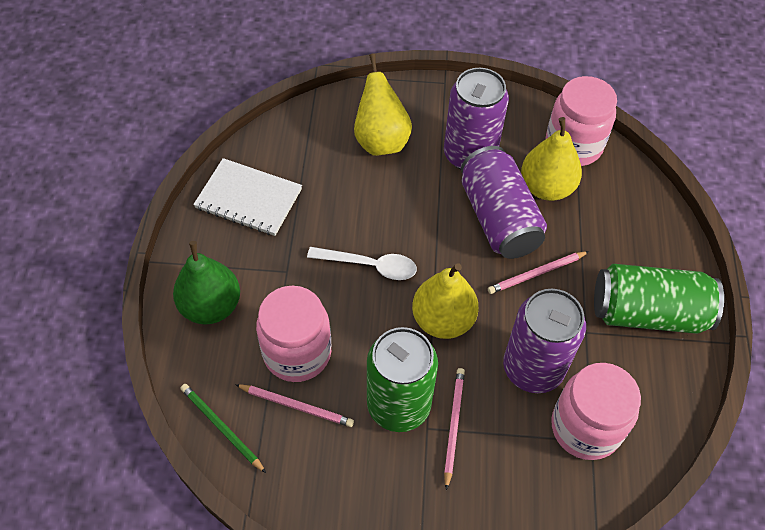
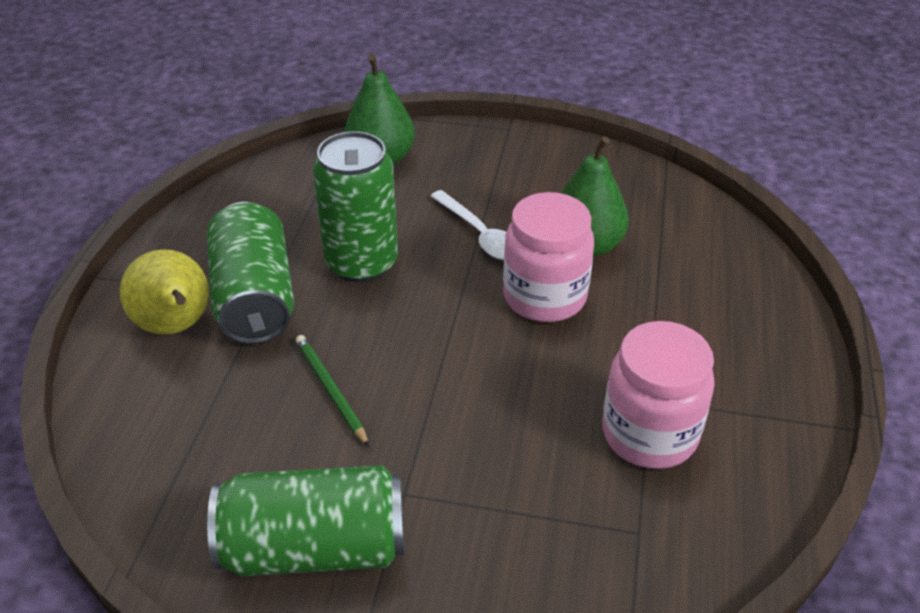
green can: [367,327,438,432] [594,264,724,334] = 2 -> [207,202,294,344] [207,465,404,576] [313,131,398,283] = 3
green pear: [173,241,240,325] = 1 -> [344,54,415,165] [561,136,629,257] = 2
pink jar: [256,286,331,382] [546,76,617,166] [551,363,641,460] = 3 -> [503,192,594,322] [602,321,715,469] = 2
pink pencil: [235,384,354,427] [444,368,465,490] [488,251,589,294] = 3 -> none = 0
purple can: [444,68,509,170] [461,146,547,259] [503,289,586,393] = 3 -> none = 0
white notebook: [193,158,302,236] = 1 -> none = 0
yellow pear: [354,54,412,156] [412,263,479,339] [521,117,582,201] = 3 -> [120,249,209,334] = 1

